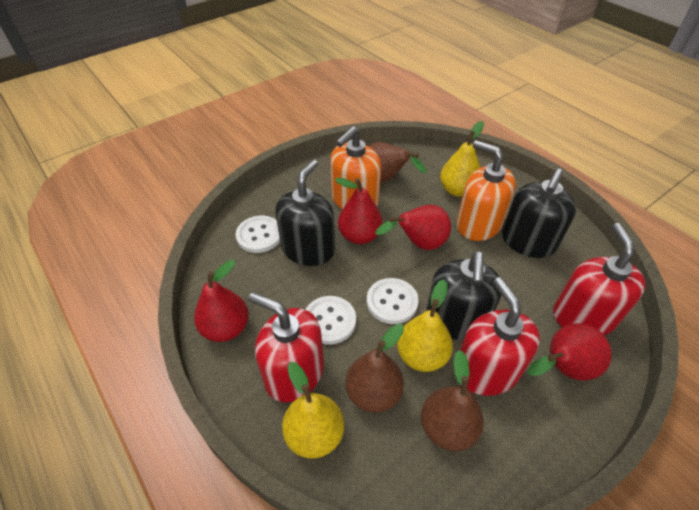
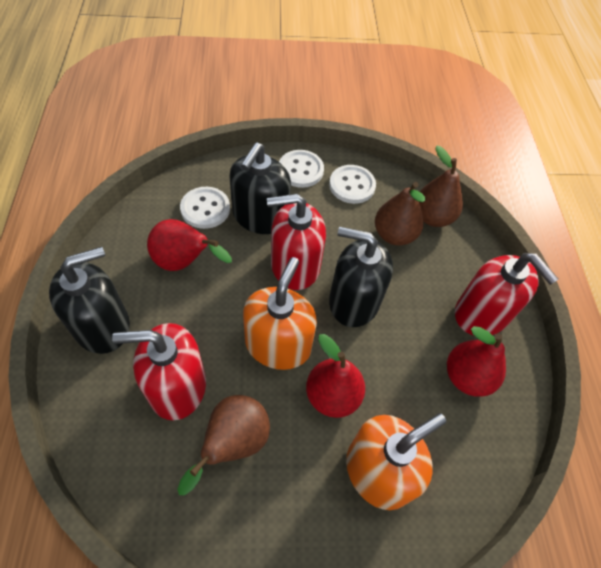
red pear: [194,260,249,342] [335,178,383,244] [375,205,451,250] [528,323,612,381] = 4 -> [147,219,232,271] [306,334,365,418] [447,326,506,397] = 3
yellow pear: [282,362,344,458] [397,280,453,372] [440,121,484,197] = 3 -> none = 0

